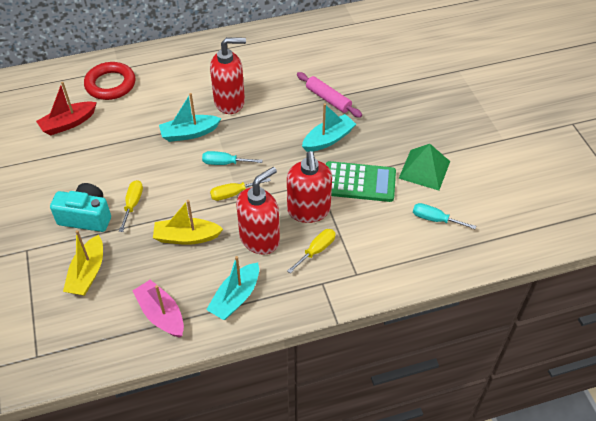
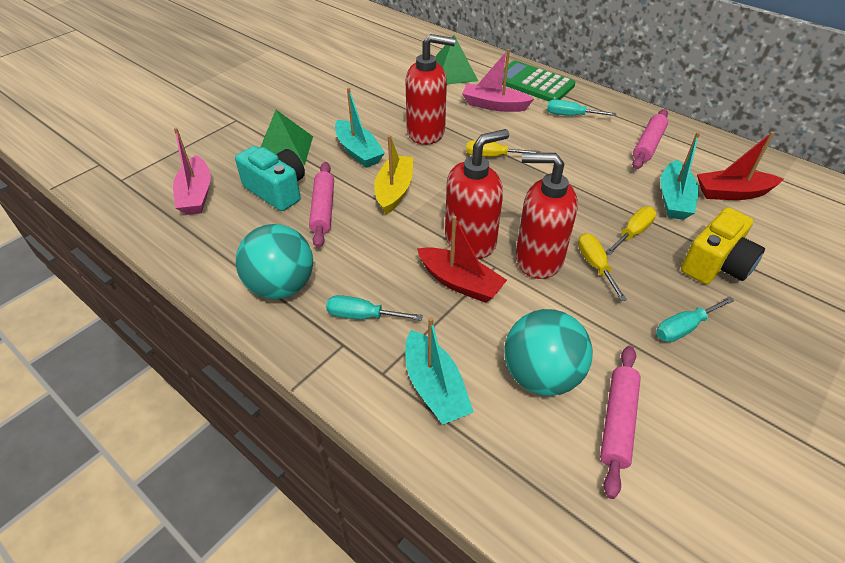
green pyramid: [398,144,450,191] = 1 -> [260,110,313,166] [435,35,478,84] = 2
pink boat: [133,280,184,338] = 1 -> [173,128,211,215] [462,49,534,112] = 2
pink rolling pin: [297,72,362,118] = 1 -> [309,162,334,248] [600,346,641,499] [632,109,668,169] = 3
red boat: [36,82,97,135] = 1 -> [417,216,507,303] [697,131,783,200] = 2
red ring: [84,62,135,100] = 1 -> none = 0
turquoise ball: none = 0 -> [236,224,313,299] [504,309,593,396] = 2
turquoise screwdriver: [202,151,262,165] [413,203,476,229] = 2 -> [326,295,423,321] [547,99,616,116] [656,296,734,342] = 3
yellow boat: [63,230,103,296] [153,200,223,245] = 2 -> [374,135,413,215] = 1
yellow camera: none = 0 -> [681,207,765,284] = 1

